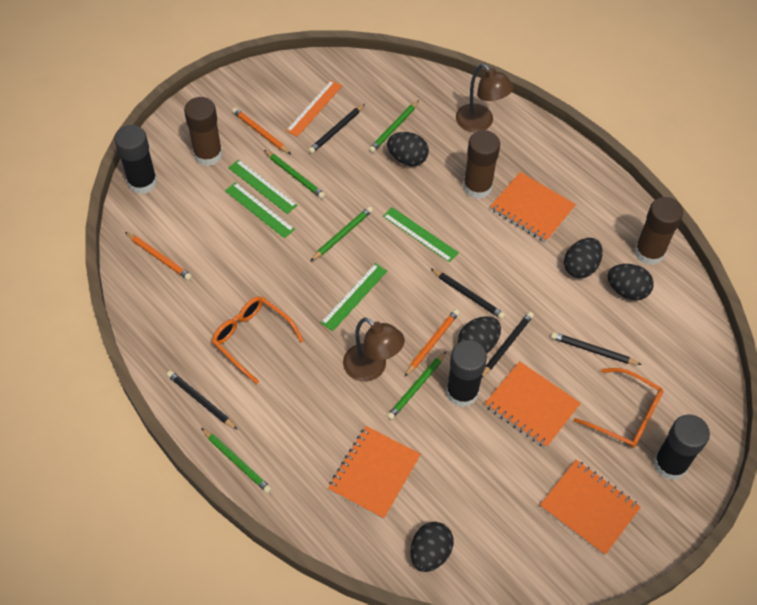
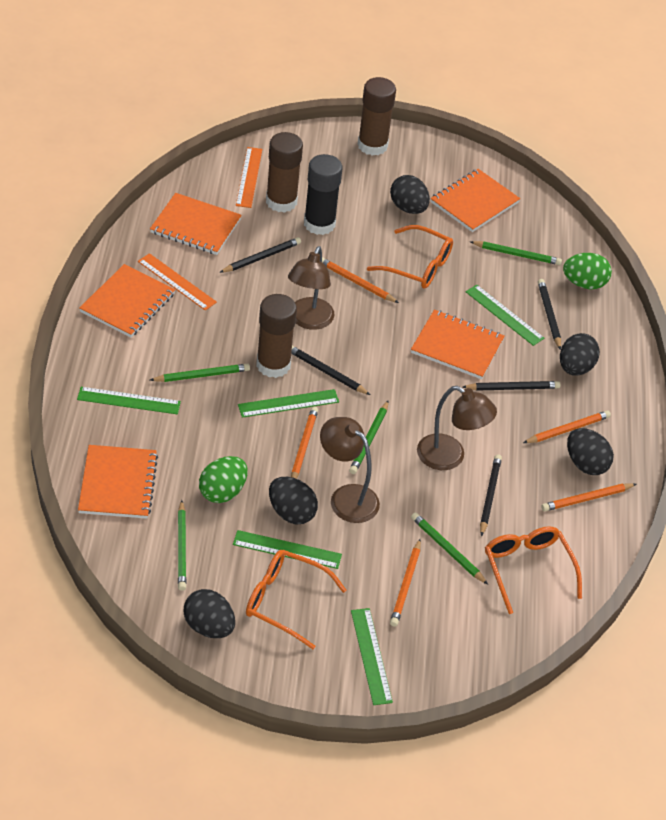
black glue stick: [114,125,157,194] [446,340,487,407] [653,415,710,480] = 3 -> [304,154,343,235] = 1
brown lamp: [343,318,405,382] [456,64,514,133] = 2 -> [288,246,335,330] [320,417,380,523] [417,386,497,470] = 3
green egg: none = 0 -> [199,456,248,503] [563,253,612,289] = 2
green ruler: [225,182,295,238] [228,159,297,214] [321,263,387,331] [383,207,459,262] = 4 -> [77,387,181,415] [233,530,342,569] [238,389,339,418] [351,608,393,705] [466,285,545,346] = 5
orange glasses: [212,296,304,384] [574,368,663,448] = 2 -> [246,550,346,649] [367,225,453,289] [485,526,582,614] = 3
orange notebook: [328,426,421,520] [485,361,581,448] [490,172,576,242] [540,460,641,555] = 4 -> [78,445,158,519] [79,264,175,337] [150,193,242,255] [411,310,504,379] [431,169,520,232] = 5
orange pencil: [125,232,192,280] [232,108,291,154] [404,309,459,377] = 3 -> [291,406,318,479] [322,257,399,303] [390,539,421,627] [523,411,611,443] [541,483,636,511] = 5
orange ruler: [286,80,342,137] = 1 -> [138,253,217,311] [236,147,262,208] = 2

